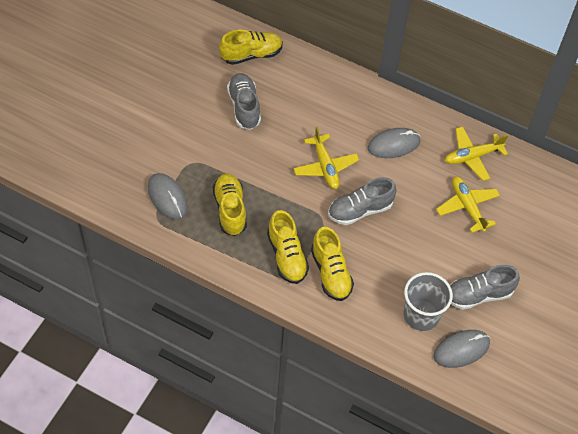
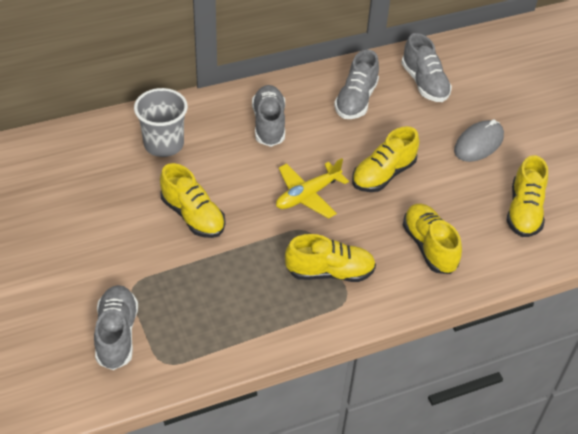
grey mouse: [148,173,188,219] [368,128,421,158] [433,330,490,368] = 3 -> [454,119,504,162] = 1
grey shoe: [227,73,261,130] [328,177,397,225] [450,265,520,310] = 3 -> [94,285,138,370] [252,85,285,147] [334,50,379,119] [401,33,452,102] = 4
yellow plane: [293,127,359,189] [436,176,500,233] [445,127,508,181] = 3 -> [276,158,349,219] = 1
yellow shoe: [213,173,247,236] [219,30,283,65] [267,210,309,284] [311,227,354,301] = 4 -> [160,163,225,238] [285,234,376,282] [352,126,419,192] [403,204,462,274] [507,155,548,237] = 5

